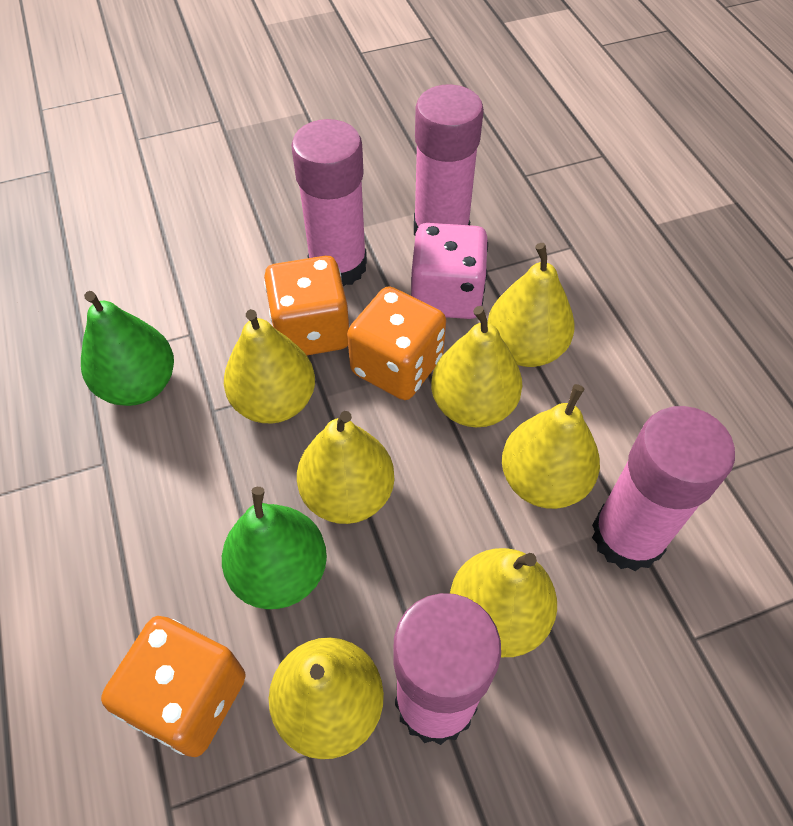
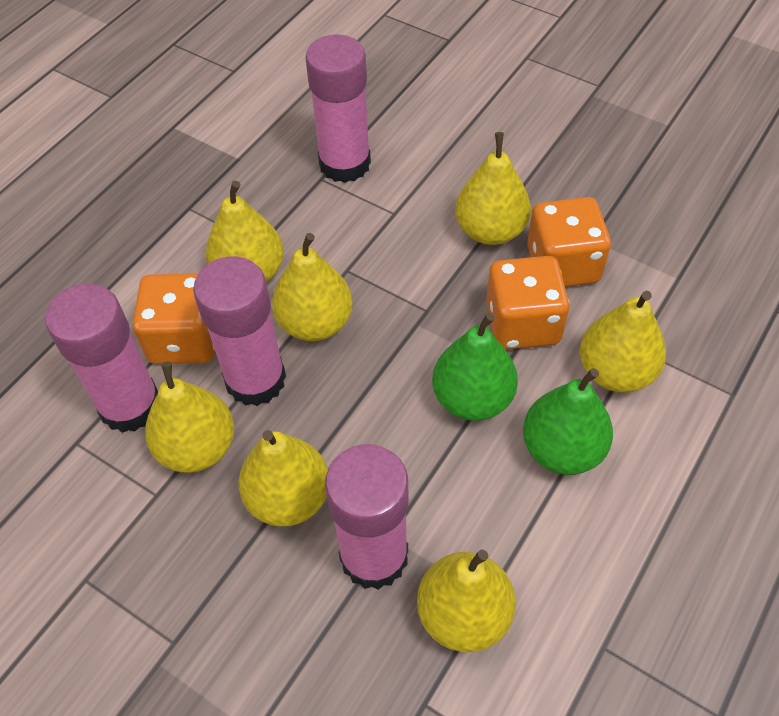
pink dice: [411,223,488,319] = 1 -> none = 0

